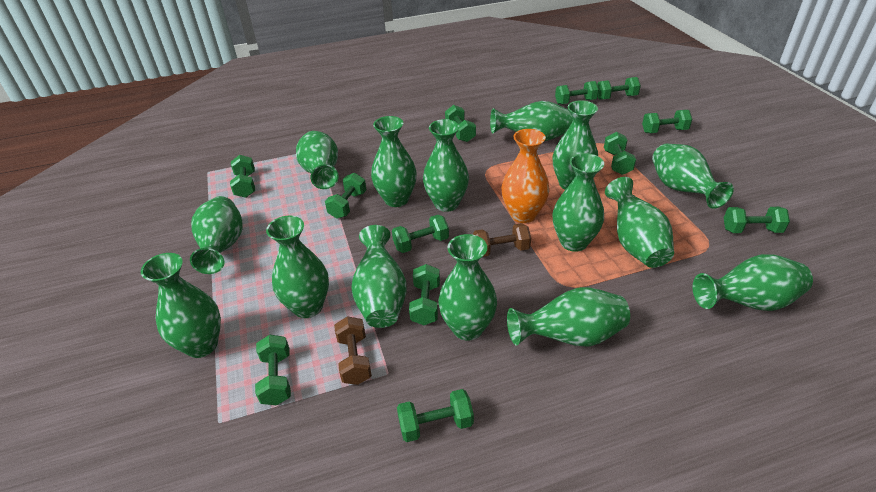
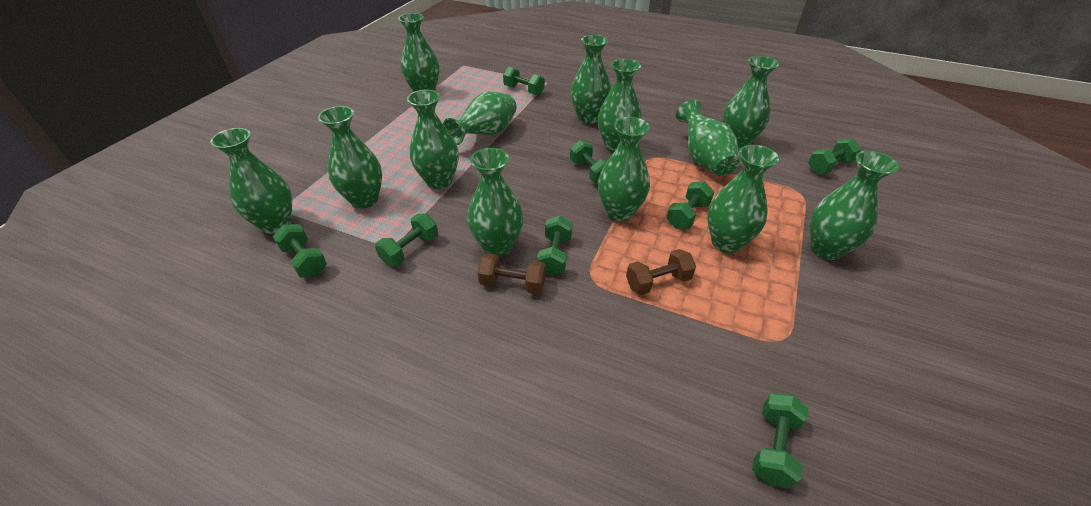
green dumbbell: [230,155,255,198] [255,335,291,405] [325,173,367,219] [392,215,449,253] [397,389,474,442] [409,264,440,325] [445,105,476,142] [555,81,599,104] [597,77,641,100] [604,132,636,175] [642,110,692,133] [724,207,790,233] = 12 -> [273,224,327,278] [375,213,438,266] [503,67,545,95] [537,216,573,276] [570,140,607,184] [667,181,714,229] [752,393,809,489] [808,139,861,174] = 8
green vase: [141,253,221,358] [190,196,242,274] [266,216,329,318] [296,131,339,189] [351,225,407,328] [371,116,417,207] [423,119,469,212] [438,234,497,341] [490,101,573,141] [507,287,630,346] [553,100,598,190] [553,153,604,252] [605,177,674,268] [652,144,734,209] [692,254,813,311] = 15 -> [210,128,292,234] [318,106,382,209] [398,13,439,92] [407,90,459,189] [443,91,517,145] [467,148,523,257] [570,35,611,124] [598,59,642,152] [598,117,650,221] [676,100,740,176] [707,145,779,253] [723,56,779,149] [810,151,899,260] = 13
orange vase: [502,129,550,223] = 1 -> none = 0

